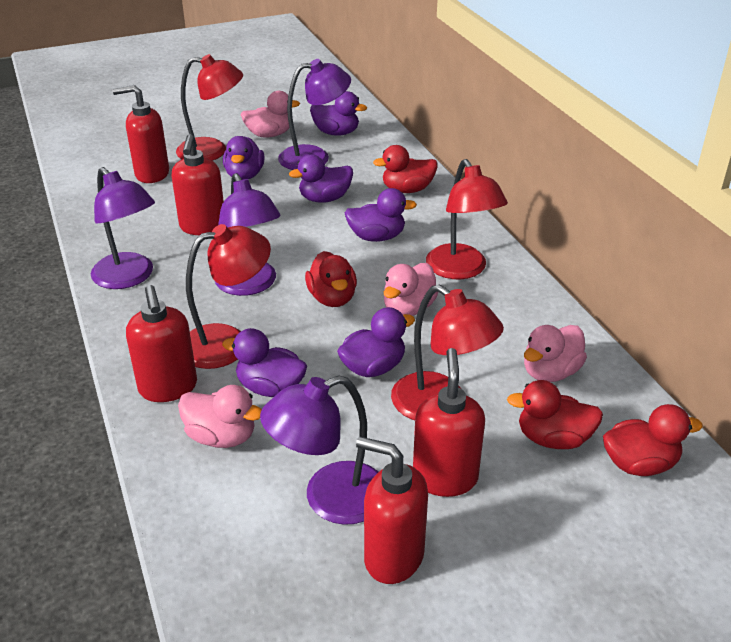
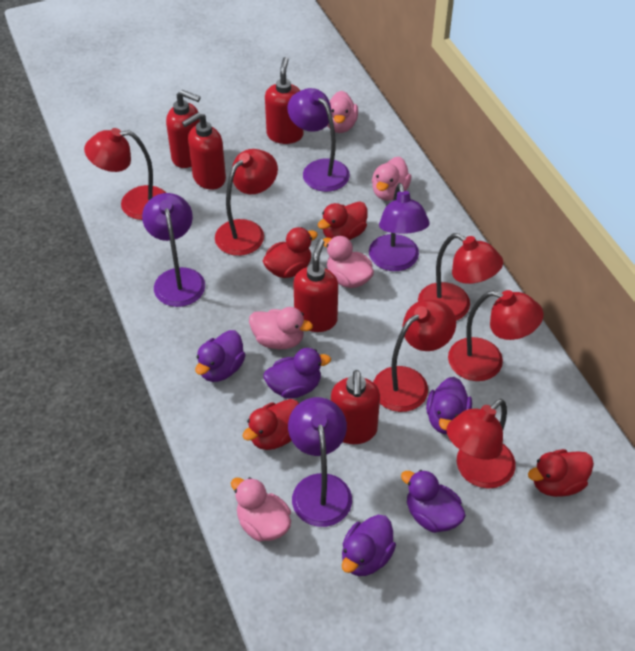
pink duck: [178,385,262,448] [241,91,300,137] [384,263,438,316] [524,325,587,382] = 4 -> [231,477,291,541] [249,307,313,349] [323,236,374,288] [327,91,358,133] [372,157,411,201] = 5
purple duck: [222,328,307,397] [223,136,265,180] [289,154,353,203] [310,91,367,136] [337,307,415,377] [345,188,417,242] = 6 -> [195,330,245,382] [263,348,331,399] [342,515,396,576] [401,470,466,533] [426,377,472,434] = 5
red lamp: [176,54,243,161] [186,224,271,369] [391,285,504,420] [426,159,508,279] = 4 -> [84,128,166,220] [215,149,278,256] [373,299,456,412] [418,233,503,321] [446,399,516,489] [448,290,544,381] = 6

